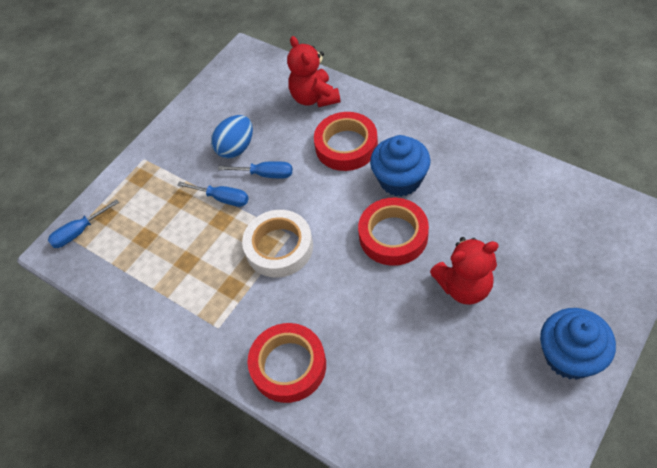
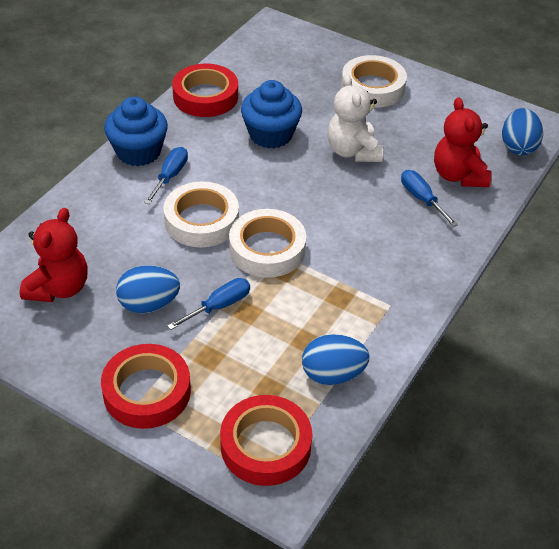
blue egg: [211,115,253,158] = 1 -> [116,265,180,314] [302,334,370,385] [502,108,543,155] = 3
white tape: [242,210,313,278] = 1 -> [164,181,239,247] [229,209,306,278] [341,55,407,108] = 3
white teddy bear: none = 0 -> [327,74,383,162] = 1

